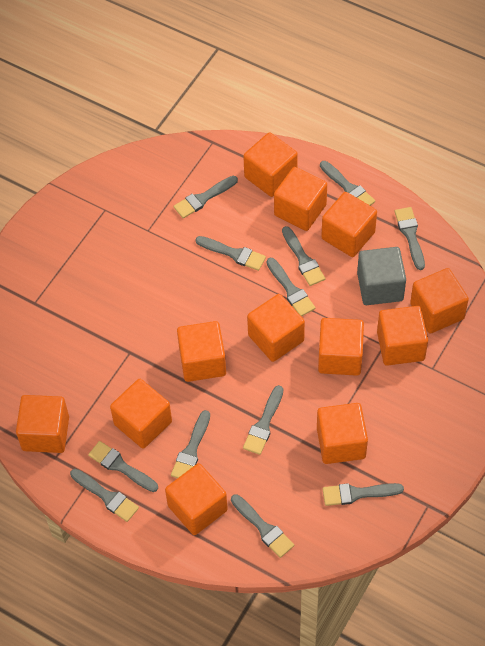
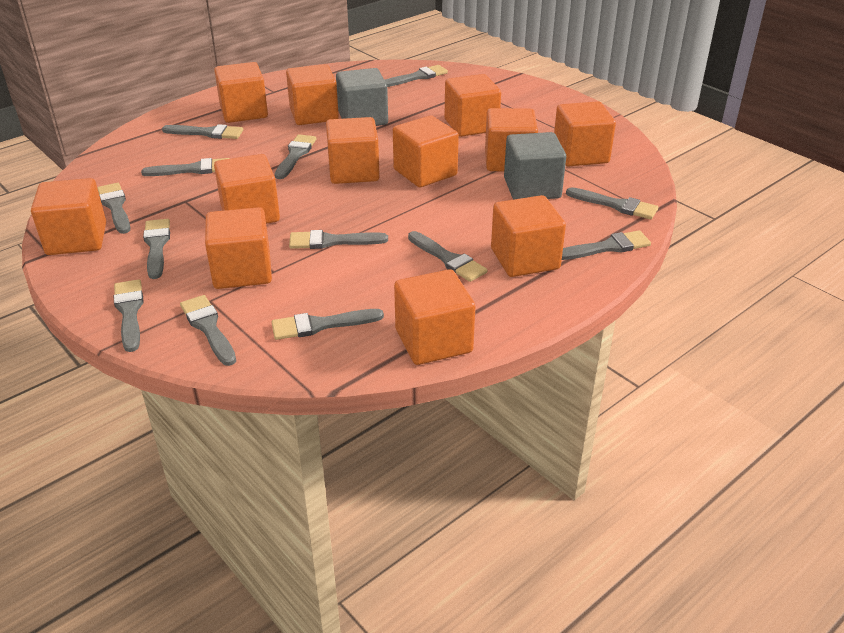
grey brush: [70,469,139,522] [88,441,158,492] [171,410,210,478] [173,176,238,218] [195,236,266,271] [231,494,294,558] [243,385,283,455] [266,258,316,317] [282,226,325,286] [320,161,375,206] [323,483,404,506] [394,207,425,270] = 12 -> [97,183,131,234] [114,279,144,352] [141,158,230,176] [143,219,170,279] [162,124,243,139] [180,295,236,366] [271,309,384,340] [275,134,316,179] [289,230,388,249] [385,65,448,87] [408,231,487,282] [562,230,651,260] [566,187,658,219] = 13
grey cube: [357,247,406,305] = 1 -> [336,68,388,126] [504,132,566,200] = 2

